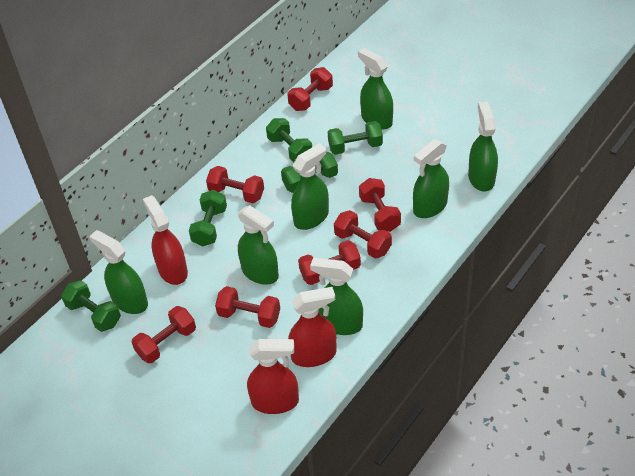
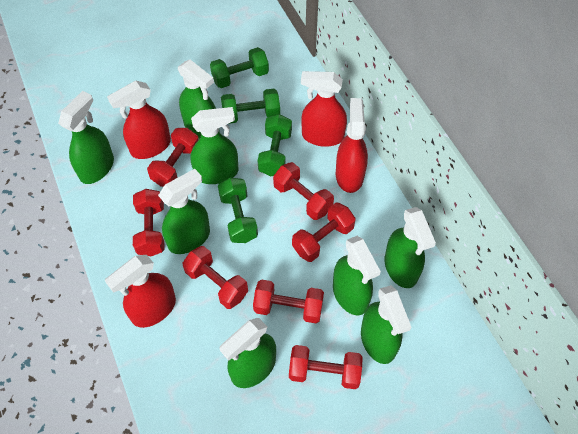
green dumbbell: [61,280,121,332] [189,190,227,246] [266,118,312,162] [281,152,338,193] [328,121,383,155] = 5 -> [210,47,269,88] [218,178,258,243] [221,89,280,124] [258,114,292,176] = 4
green spray bottle: [89,230,148,314] [238,205,279,285] [291,143,329,230] [310,258,363,335] [358,48,393,130] [413,139,449,218] [468,102,498,191] = 7 -> [58,91,114,184] [158,169,210,254] [178,60,216,139] [191,107,238,184] [219,318,276,388] [333,236,381,315] [361,285,412,364] [384,207,436,288] = 8
red spray bottle: [143,195,188,285] [247,339,299,414] [288,287,337,367] = 3 -> [105,255,176,328] [107,81,171,159] [301,71,347,147] [336,98,368,193] = 4

